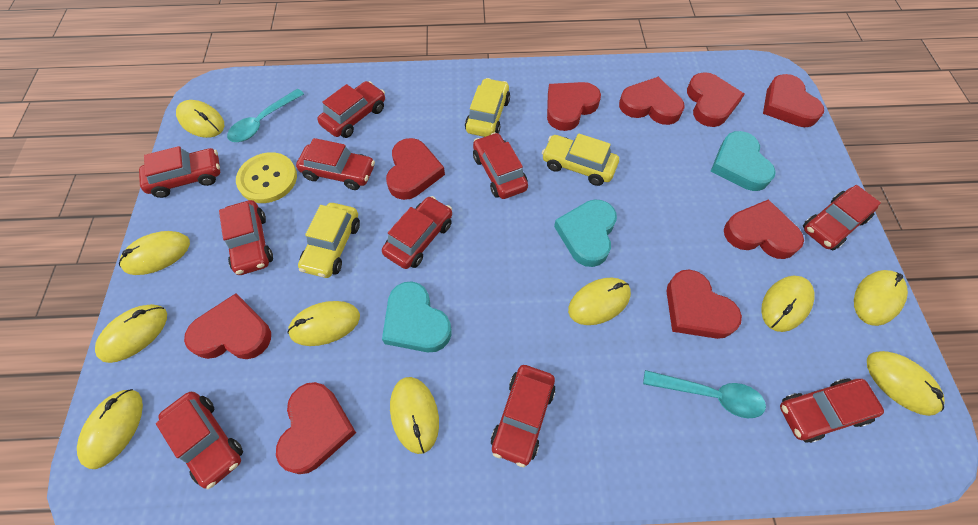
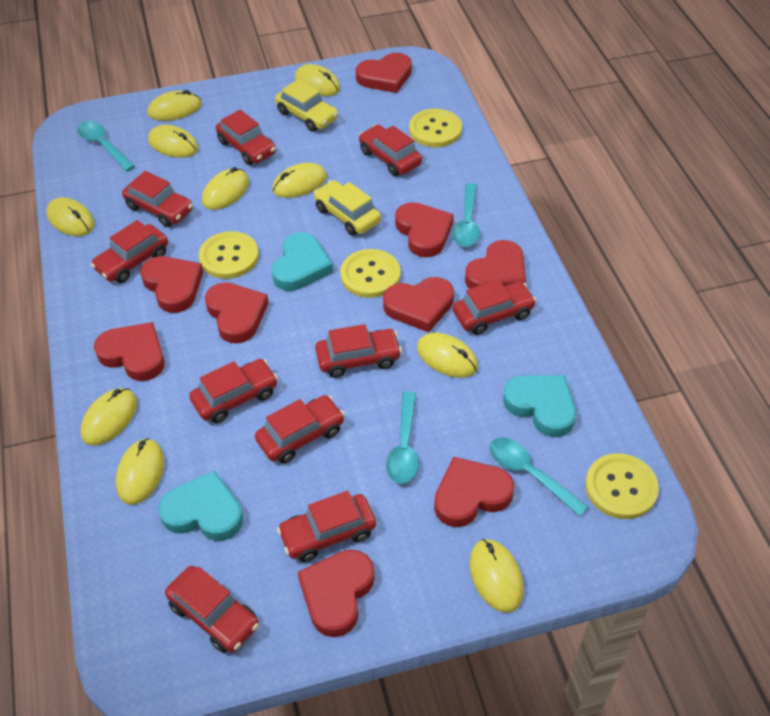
turquoise spoon: [227,89,304,142] [643,370,766,418] = 2 -> [77,121,135,171] [386,391,419,484] [452,183,480,247] [489,437,588,517] = 4
yellow button: [236,152,297,203] = 1 -> [199,231,259,279] [340,249,401,298] [409,109,462,147] [585,453,659,519] = 4
yellow car: [298,203,360,278] [465,78,510,137] [542,133,619,186] = 3 -> [275,79,338,132] [314,180,381,236] = 2

